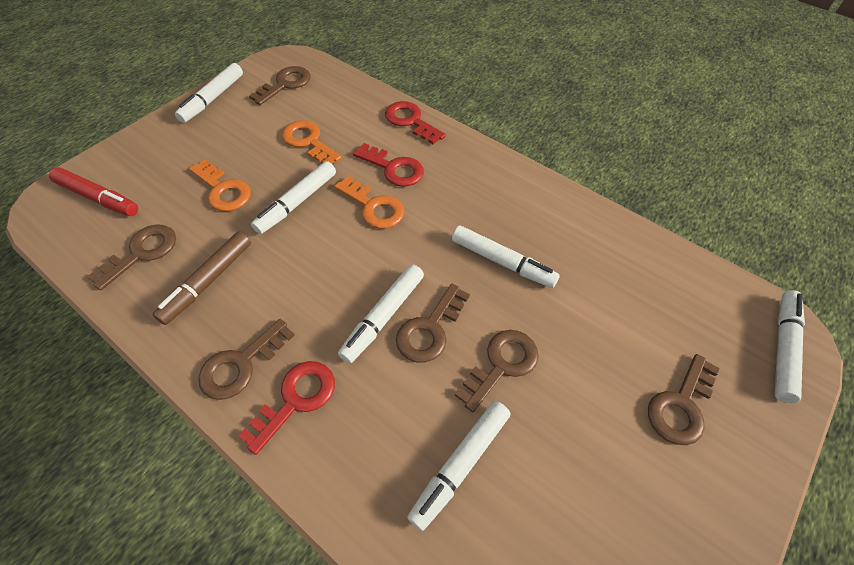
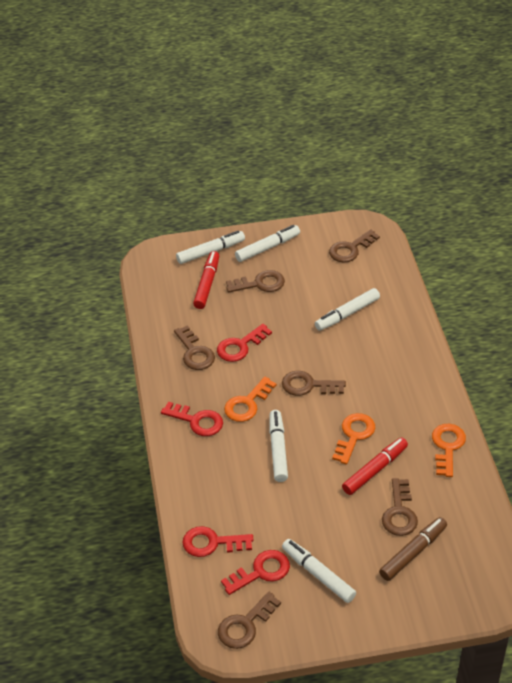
red key: [238,361,335,455] [353,143,424,187] [385,101,446,144] = 3 -> [161,401,223,436] [182,526,253,557] [217,324,272,362] [221,550,290,595] = 4
red marker: [49,167,138,216] = 1 -> [193,251,219,309] [342,437,408,495] = 2
white marker: [175,63,243,123] [251,161,336,234] [338,264,424,364] [407,401,510,531] [452,225,560,288] [775,290,805,403] = 6 -> [176,231,245,264] [235,225,300,262] [269,410,288,482] [282,539,356,603] [315,288,380,331] = 5

